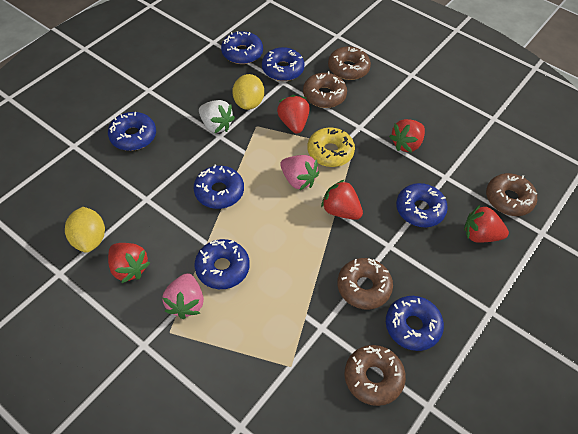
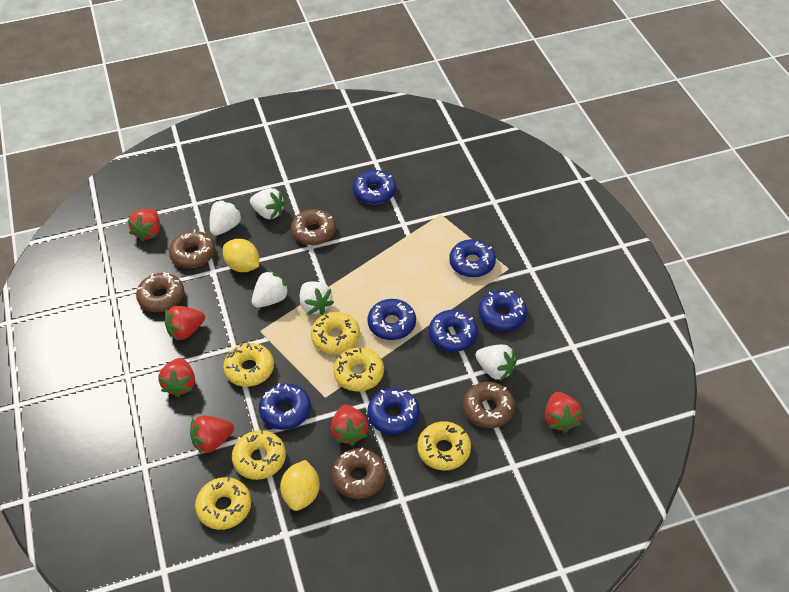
pink strawberry: [162,273,204,319] [280,155,319,191] = 2 -> none = 0
red strawberry: [108,243,150,283] [277,95,310,134] [321,180,363,220] [389,119,425,153] [464,204,509,243] = 5 -> [127,209,160,242] [158,358,195,398] [165,306,205,341] [190,415,234,454] [331,405,368,446] [545,392,582,433] = 6
white strawberry: [199,100,235,133] = 1 -> [210,200,243,236] [250,188,286,220] [252,270,290,308] [300,282,334,315] [475,344,517,381] = 5
yellow donut: [307,128,355,167] = 1 -> [195,477,251,530] [223,343,274,387] [232,429,286,480] [311,312,360,354] [333,347,384,391] [417,421,471,470] = 6

